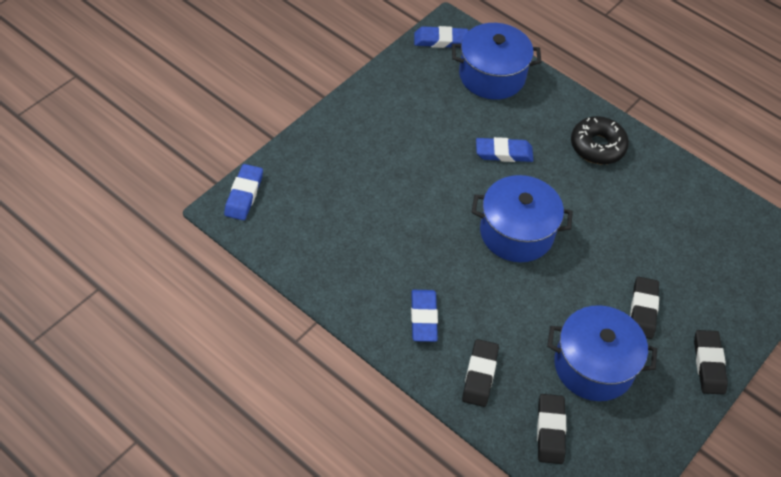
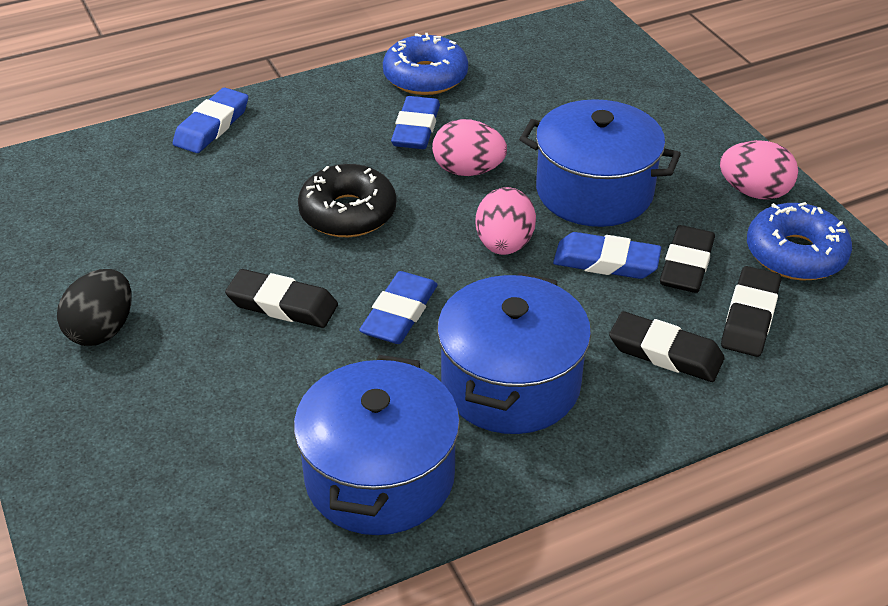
black egg: none = 0 -> [57,269,131,346] = 1
blue donut: none = 0 -> [383,33,468,95] [747,202,852,280] = 2
pink egg: none = 0 -> [432,119,507,176] [475,187,536,255] [720,140,798,200] = 3

